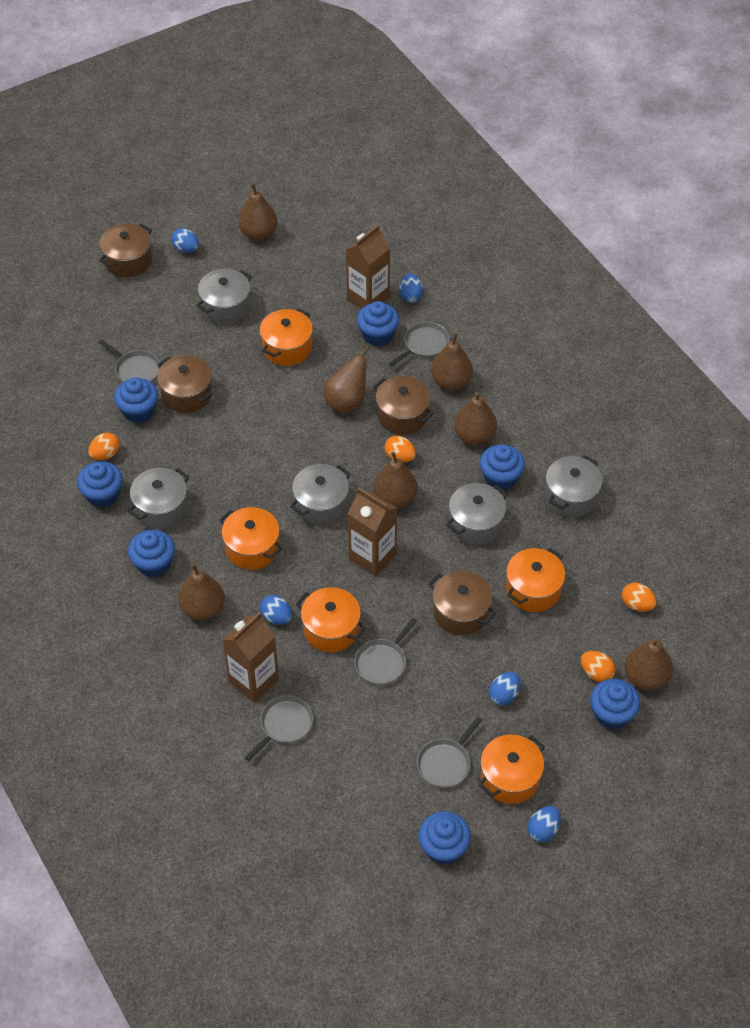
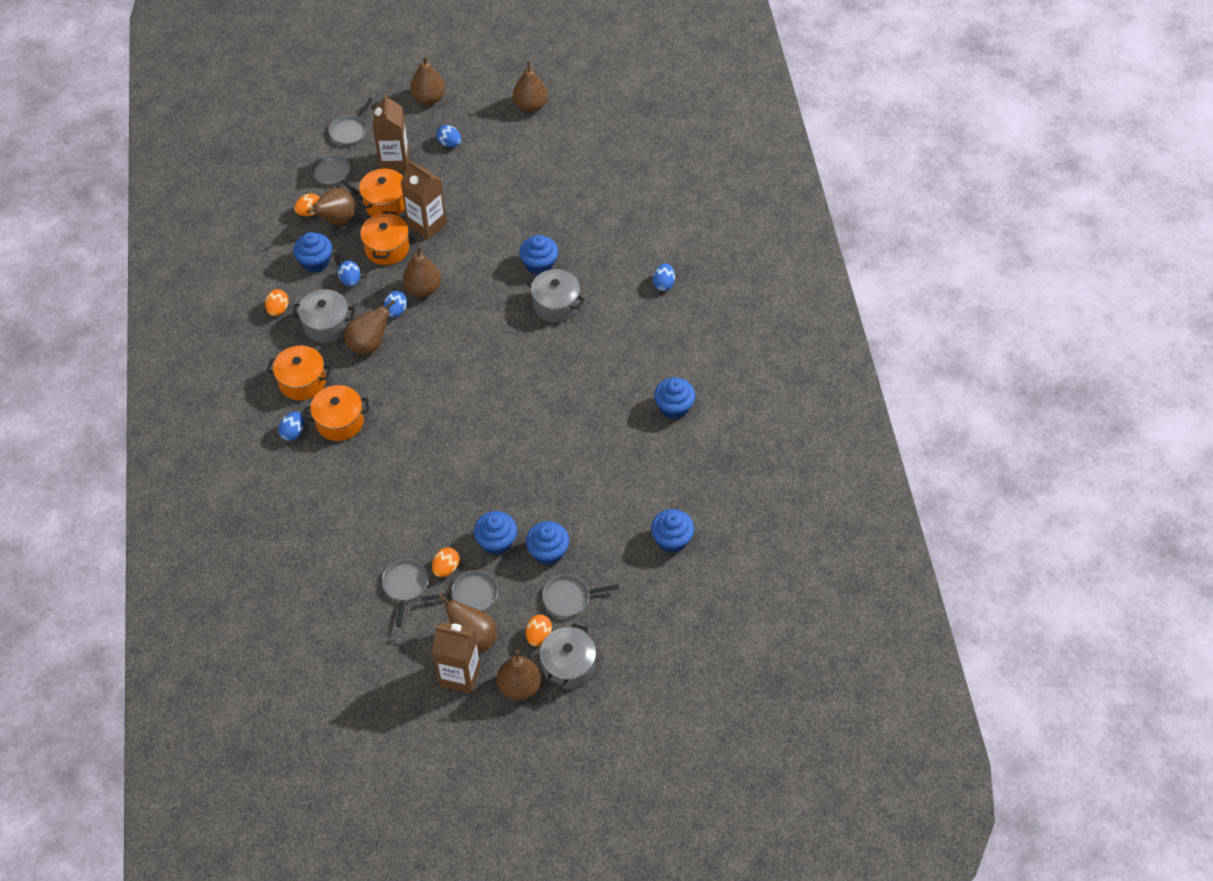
blue cupcake: [77,461,123,508] [114,377,158,423] [128,530,175,577] [357,301,399,346] [418,811,471,865] [480,444,525,490] [590,679,640,729] = 7 -> [293,232,332,273] [474,511,517,555] [519,235,558,275] [526,521,569,565] [651,509,694,553] [654,377,695,420] = 6
brown pot: [99,223,152,277] [157,355,213,413] [373,376,434,434] [428,571,496,635] = 4 -> none = 0
grey pot: [128,468,189,529] [196,269,252,324] [290,464,351,525] [446,483,508,545] [545,455,602,517] = 5 -> [292,289,355,343] [526,269,585,322] [539,623,596,689] = 3
orange pot: [219,507,283,570] [260,308,313,366] [296,587,366,652] [479,735,545,804] [506,548,565,612] = 5 -> [267,345,331,400] [304,385,370,441] [356,169,405,217] [360,211,410,265] = 4

